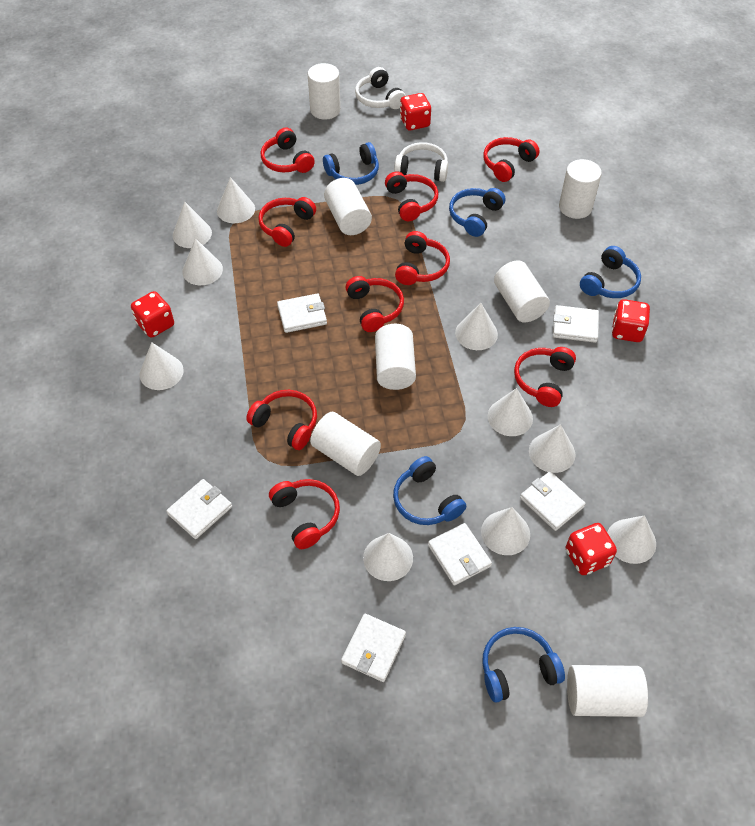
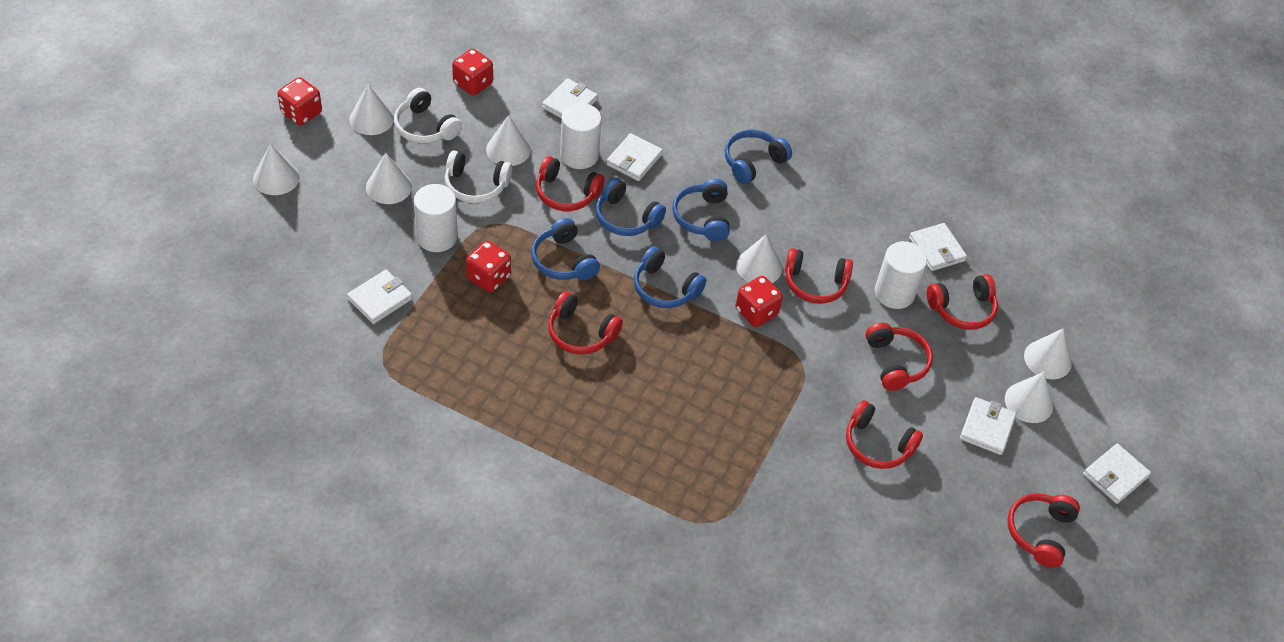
red headphones: [246,390,317,450] [258,197,316,247] [261,128,315,173] [269,479,340,549] [345,276,404,332] [385,171,438,221] [395,231,450,285] [483,137,540,182] [514,347,576,407] = 9 -> [536,156,605,211] [548,291,623,354] [785,248,853,304] [846,400,923,469] [865,323,933,391] [927,274,998,330] [1007,493,1080,568] = 7
white cone: [139,342,184,390] [173,202,212,248] [182,238,223,285] [217,177,255,223] [363,533,413,581] [455,303,498,350] [481,507,530,555] [488,388,533,436] [529,424,576,473] [607,515,656,564] = 10 -> [253,143,300,195] [349,84,394,135] [366,153,412,204] [486,115,531,166] [736,234,782,283] [1005,372,1053,423] [1024,329,1072,379] = 7
white cylinder: [308,63,341,120] [310,412,381,476] [324,178,372,235] [375,324,416,390] [494,260,550,323] [559,159,602,219] [567,665,648,717] = 7 -> [414,184,458,252] [560,103,601,169] [875,241,927,309] = 3

